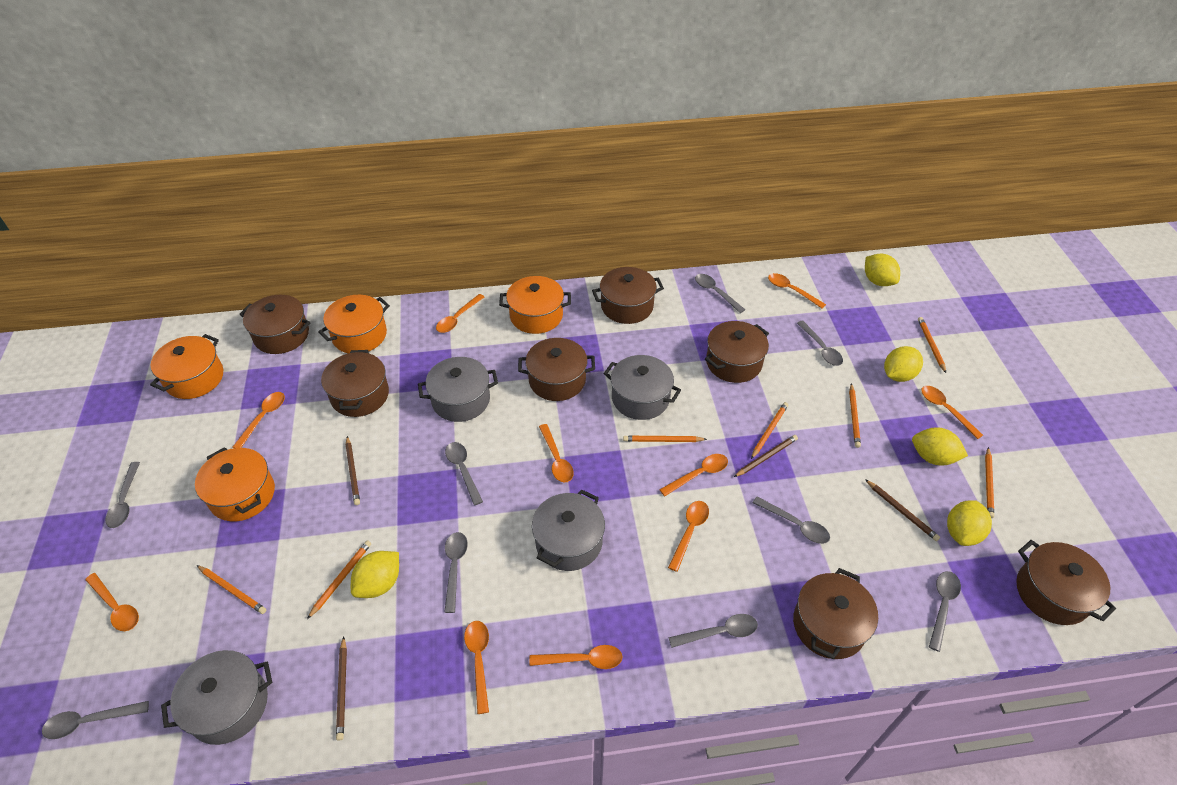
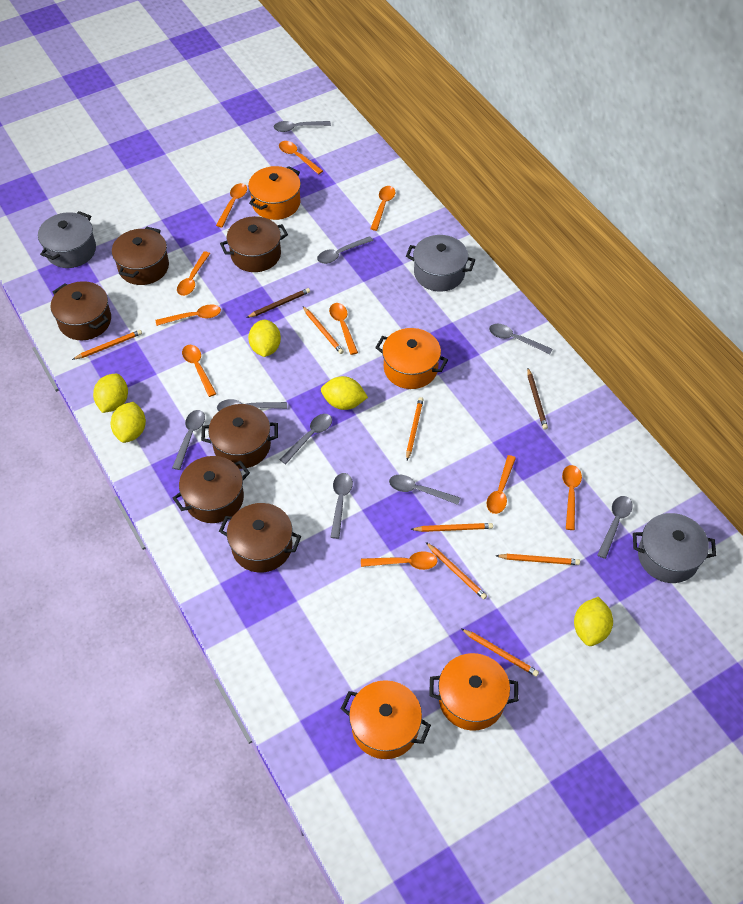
brown pencil: [336,636,347,741] [345,436,360,505] [734,435,798,477] [865,479,940,541] = 4 -> [246,288,310,318] [527,368,548,430] = 2
brown pot: [239,295,310,354] [321,350,389,417] [518,338,595,401] [592,267,664,324] [705,321,769,383] [793,568,878,659] [1016,540,1116,625] = 7 -> [51,281,111,340] [112,227,169,285] [173,456,250,523] [201,404,278,469] [219,503,301,572] [220,216,288,272] = 6
grey pot: [161,650,273,745] [418,357,498,422] [532,489,605,571] [603,355,681,420] = 4 -> [38,211,96,268] [406,235,475,292] [633,513,716,583] = 3

